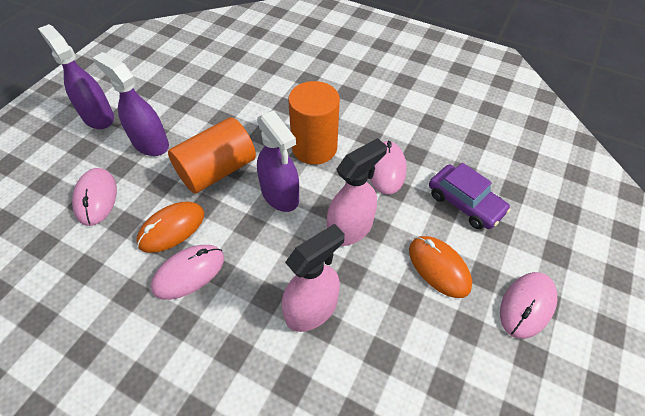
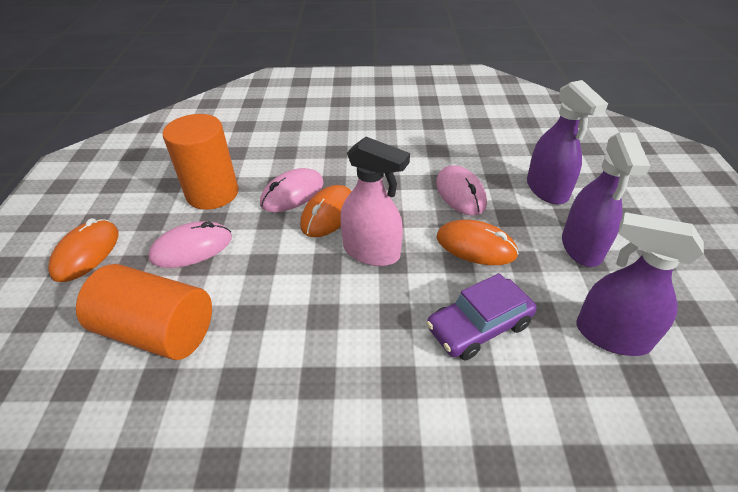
orange mouse: [136,202,204,253] [409,236,472,298] = 2 -> [48,218,119,282] [300,185,352,237] [437,219,519,265] = 3
pink mouse: [72,168,117,226] [151,245,224,300] [370,141,407,195] [500,272,557,339] = 4 -> [148,221,232,268] [260,168,324,212] [436,165,487,216] = 3
pink spray bottle: [282,224,345,332] [327,138,387,246] = 2 -> [340,137,410,266] = 1

